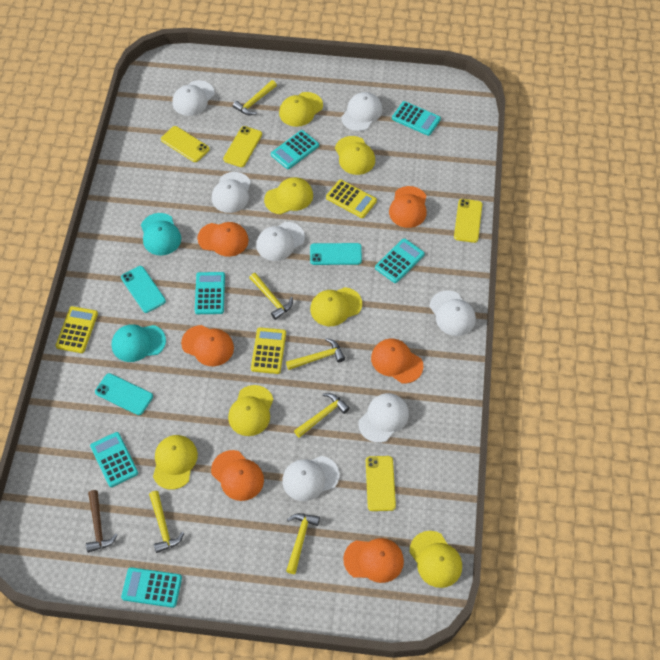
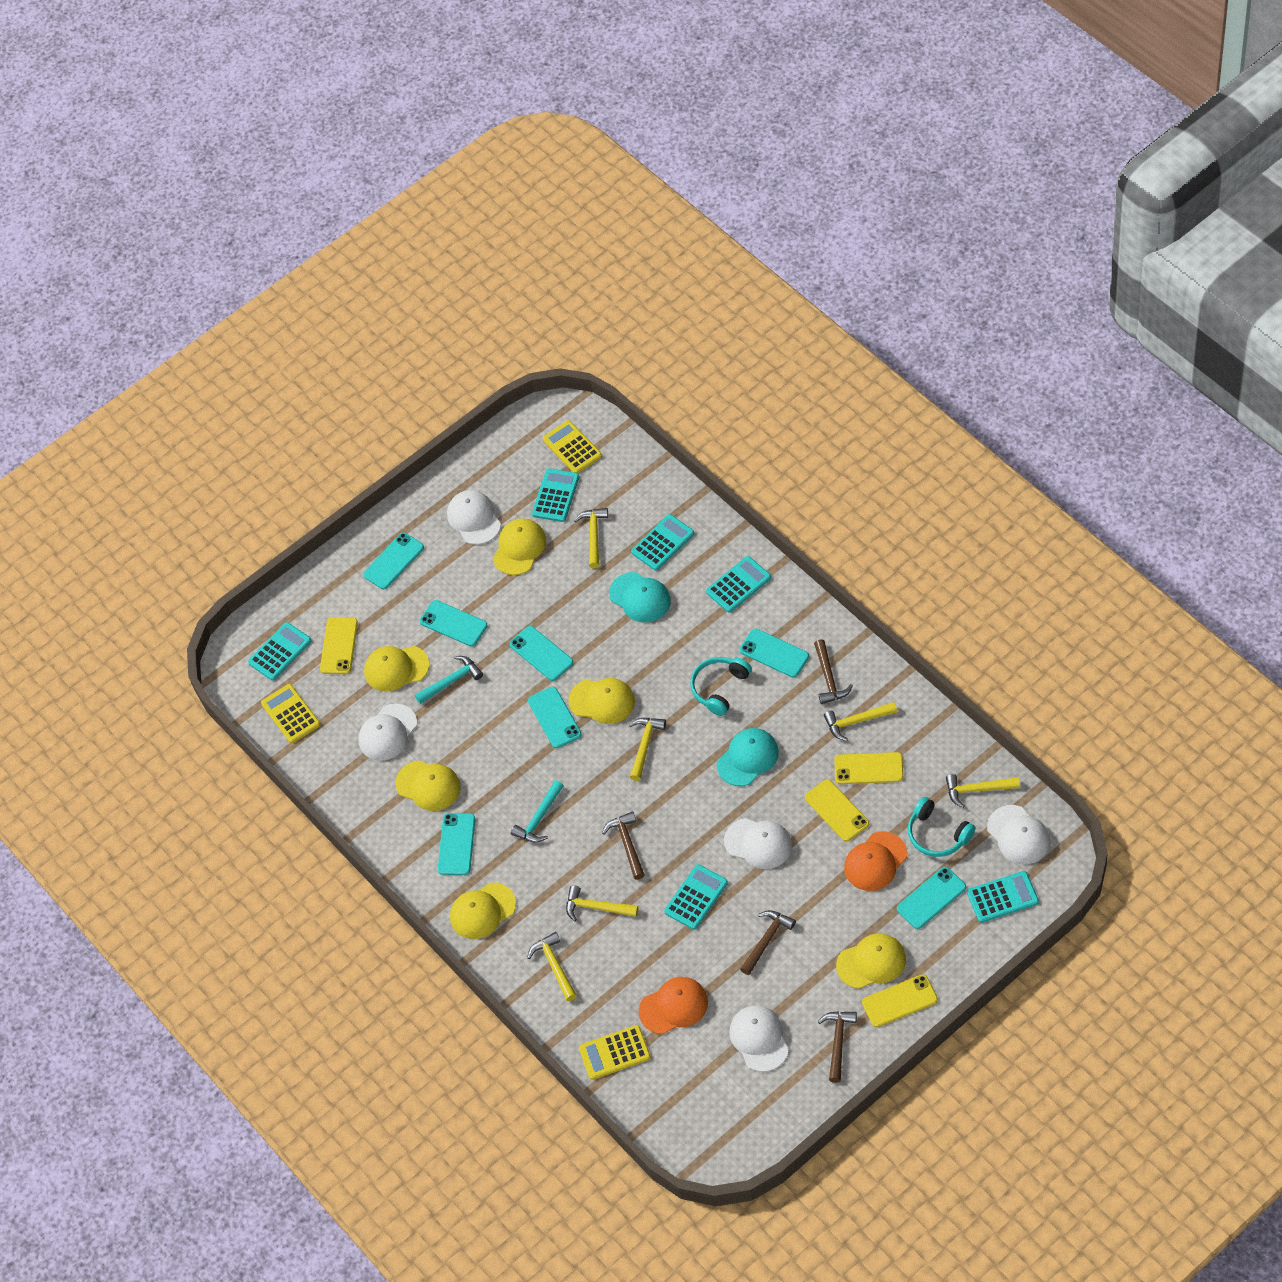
brown hammer: [86,490,118,553] = 1 -> [602,811,645,880] [740,910,796,975] [814,639,853,704] [818,1011,857,1083] = 4
orange cap: [181,325,234,366] [197,222,249,257] [211,450,264,501] [343,538,404,583] [371,339,423,383] [389,186,426,228] = 6 -> [639,977,708,1034] [844,832,907,891] = 2
turquoise hammer: none = 0 -> [415,656,483,704] [511,780,564,843] = 2
turquoise headphones: none = 0 -> [690,657,752,716] [908,797,975,857] = 2
turquoise phone: [95,373,153,415] [121,266,166,313] [310,243,362,265] = 3 -> [363,533,424,589] [420,600,487,646] [438,813,475,875] [510,626,573,681] [528,687,582,748] [740,629,809,678] [897,867,966,929] = 7
white cap: [173,80,215,116] [212,172,251,213] [256,222,305,261] [282,456,339,501] [341,92,383,131] [358,393,409,443] [430,290,476,336] = 7 -> [358,704,417,761] [447,490,501,545] [724,818,792,869] [730,1005,789,1072] [987,805,1050,864] = 5
yellow cap: [153,435,198,490] [228,385,273,436] [264,177,313,215] [279,92,323,127] [310,287,362,326] [335,136,375,175] [410,531,462,588] = 7 -> [364,646,429,691] [395,760,461,811] [450,883,516,939] [493,518,546,575] [568,678,635,724] [836,933,906,989] = 6

